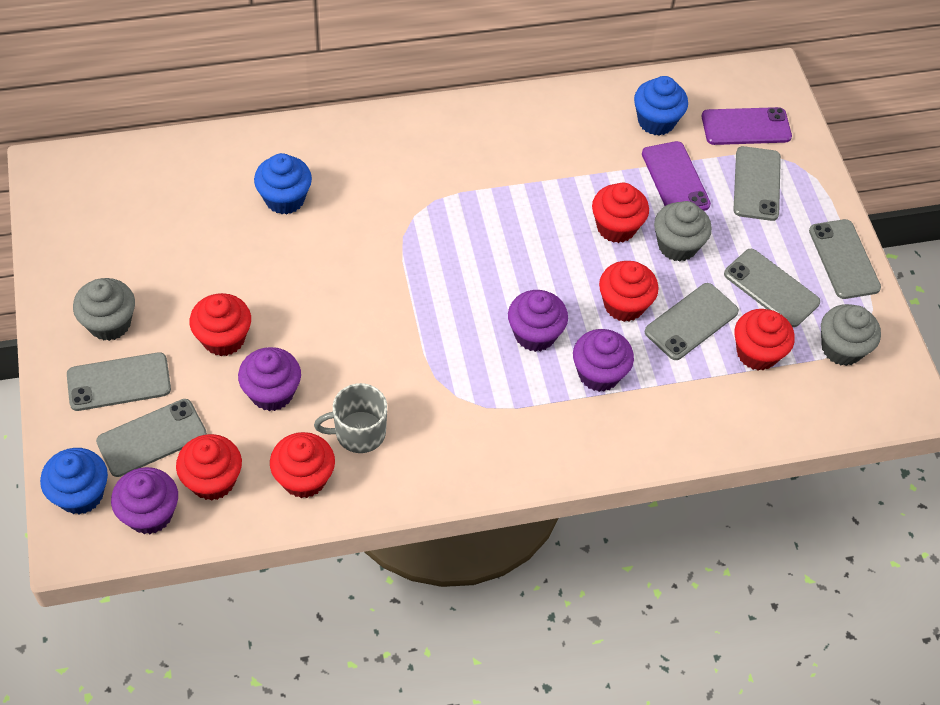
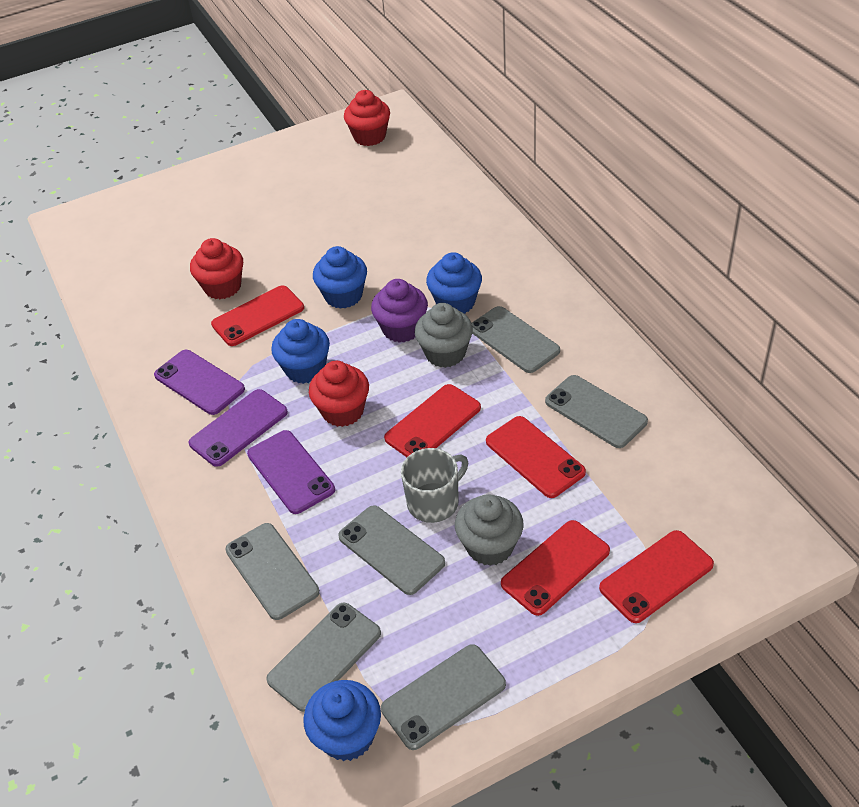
blue cupcake: [40,448,108,515] [254,153,312,215] [634,76,688,136] = 3 -> [271,319,330,384] [303,680,381,761] [313,246,367,309] [426,252,482,314] = 4
grey cupcake: [73,278,135,341] [654,201,712,262] [821,304,881,366] = 3 -> [415,303,473,368] [455,494,523,566] = 2
purple cupcake: [111,467,178,534] [238,347,301,411] [508,290,568,352] [573,329,634,392] = 4 -> [371,279,428,342] = 1
purple phone: [642,141,711,211] [702,107,792,145] = 2 -> [154,350,245,415] [189,389,288,467] [247,430,335,514] = 3
red cupcake: [176,434,242,501] [190,293,251,356] [270,432,335,498] [592,183,649,243] [599,261,659,322] [734,309,795,371] = 6 -> [190,238,243,299] [309,361,369,427] [344,90,390,146] = 3
red phone: none = 0 -> [211,285,304,346] [384,384,481,457] [486,416,586,498] [501,520,610,616] [599,530,714,623] = 5

